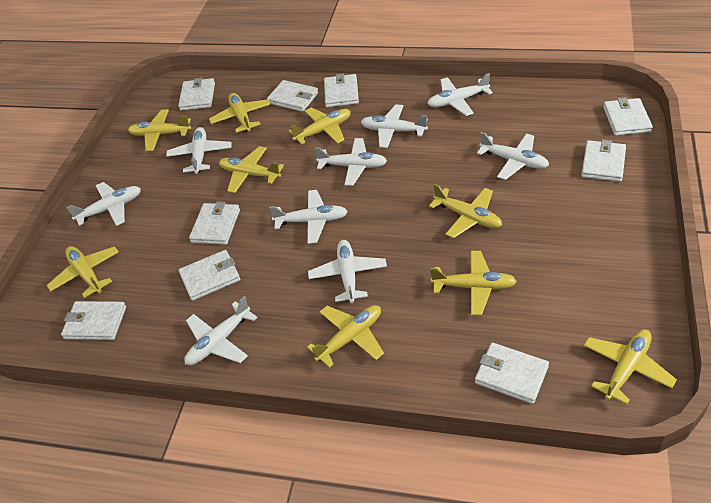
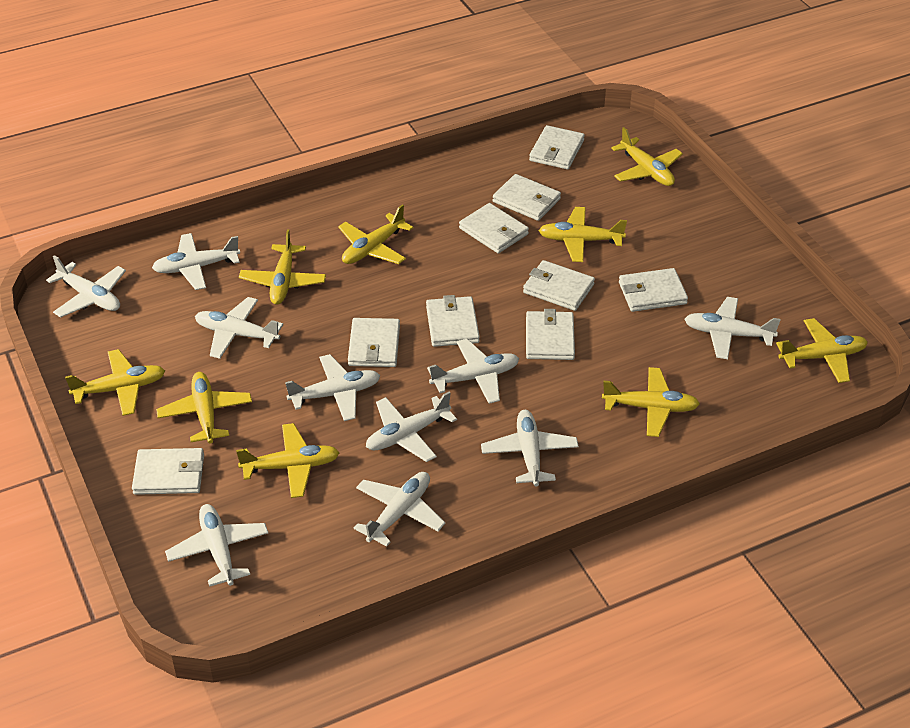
white plane: [66,182,141,226] [166,127,232,174] [184,296,258,365] [269,190,348,244] [308,240,387,303] [314,138,387,186] [361,104,428,148] [427,73,493,116] [477,132,549,180] = 9 -> [46,255,126,317] [152,233,240,290] [165,504,268,587] [195,297,283,359] [285,354,380,421] [354,472,445,547] [366,392,457,462] [427,339,519,404] [481,410,579,487] [684,297,781,359] = 10

